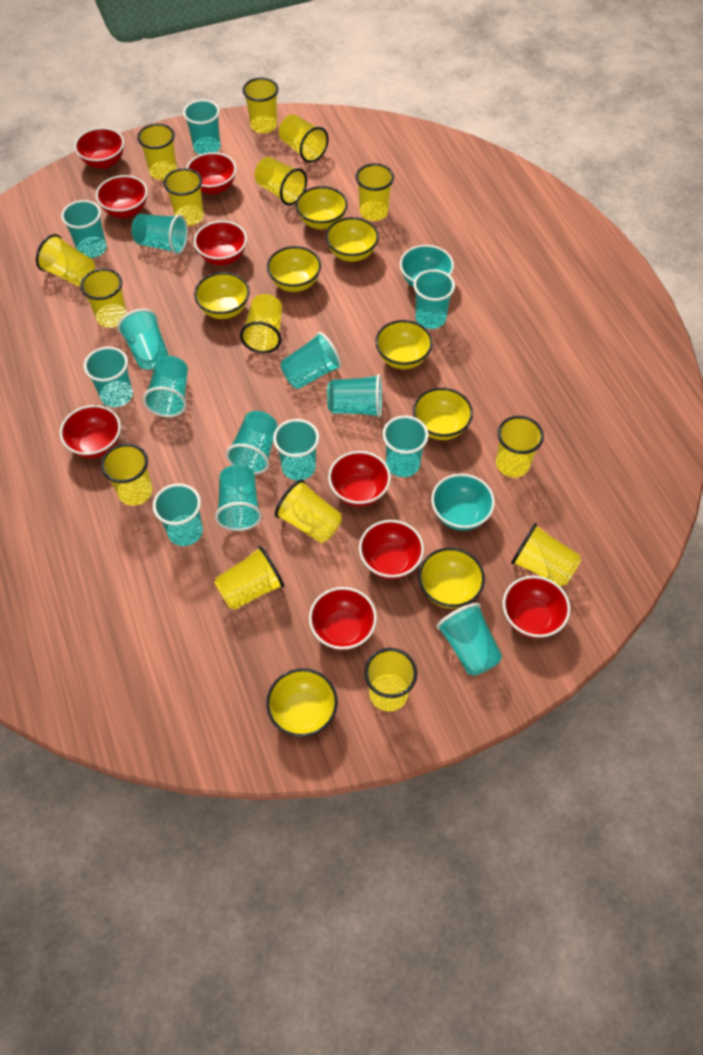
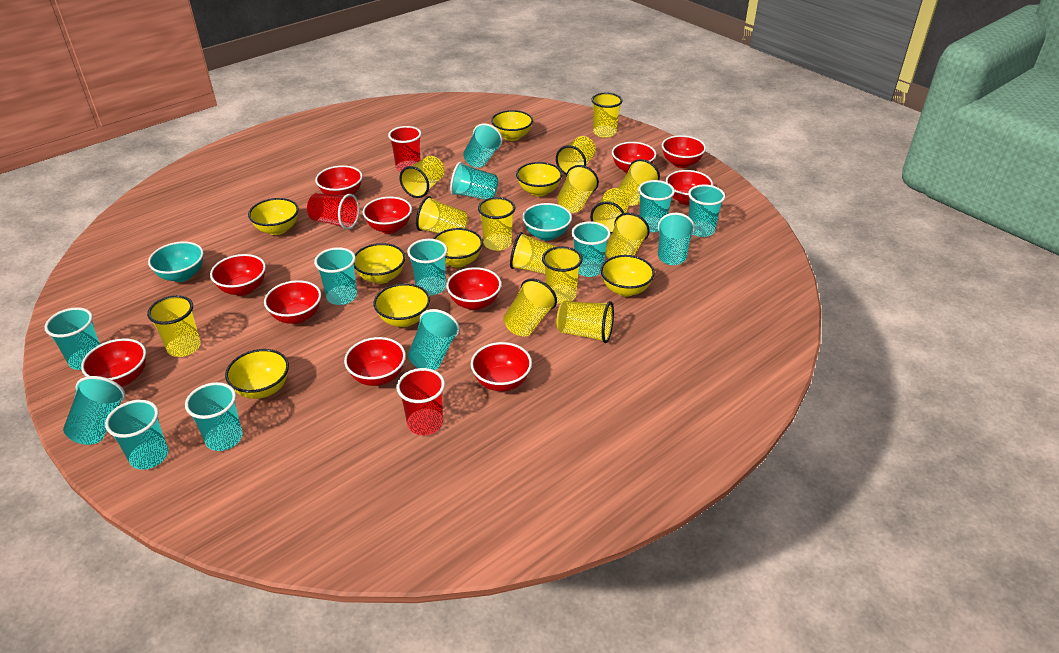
red bowl: [60,405,121,458] [74,127,124,169] [96,175,148,218] [186,152,236,194] [194,221,247,265] [309,587,377,650] [328,451,391,507] [359,520,424,579] [503,576,570,638] = 9 -> [81,338,146,386] [210,254,266,296] [264,280,321,324] [315,165,363,195] [344,337,406,386] [362,197,412,234] [446,267,501,310] [471,342,532,391] [612,142,656,173] [662,135,706,168] [666,170,713,205] = 11
red cup: none = 0 -> [307,193,359,230] [388,126,421,172] [396,368,445,435] = 3
turquoise cup: [61,200,107,258] [84,347,133,407] [117,309,169,370] [132,214,188,255] [143,356,188,417] [153,483,203,546] [183,100,221,155] [215,465,262,531] [226,411,277,475] [273,419,319,481] [280,332,342,389] [327,374,382,418] [383,416,429,477] [413,269,455,329] [436,603,503,676] = 15 -> [44,307,100,370] [63,376,125,445] [105,400,168,470] [185,382,243,451] [314,247,357,305] [407,239,448,296] [408,309,460,370] [450,162,498,200] [463,123,503,168] [571,221,611,277] [638,180,675,232] [658,213,695,265] [688,185,725,237] = 13
yellow cup: [36,234,95,287] [80,268,127,328] [101,443,152,506] [137,123,177,180] [163,168,204,226] [214,546,284,610] [240,294,282,353] [243,77,279,133] [255,157,307,205] [275,479,342,543] [279,114,329,163] [356,163,394,221] [364,648,417,712] [496,416,544,477] [511,523,581,587] = 15 -> [147,295,201,357] [399,156,445,198] [416,196,468,233] [478,197,515,251] [503,279,557,337] [510,232,558,274] [542,246,583,304] [556,136,596,175] [557,165,599,213] [557,301,614,343] [590,188,629,234] [591,93,622,138] [605,213,650,259] [618,159,660,206] = 14

